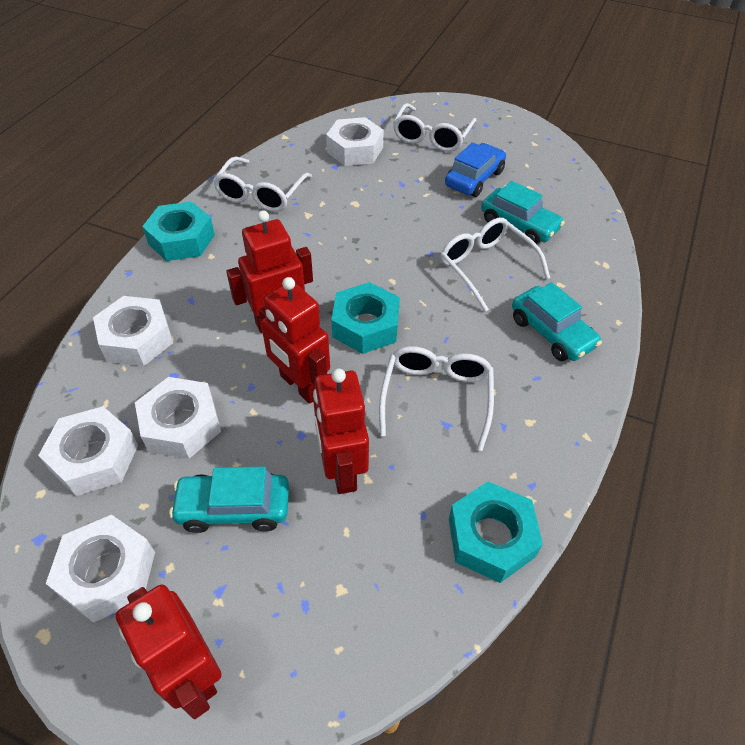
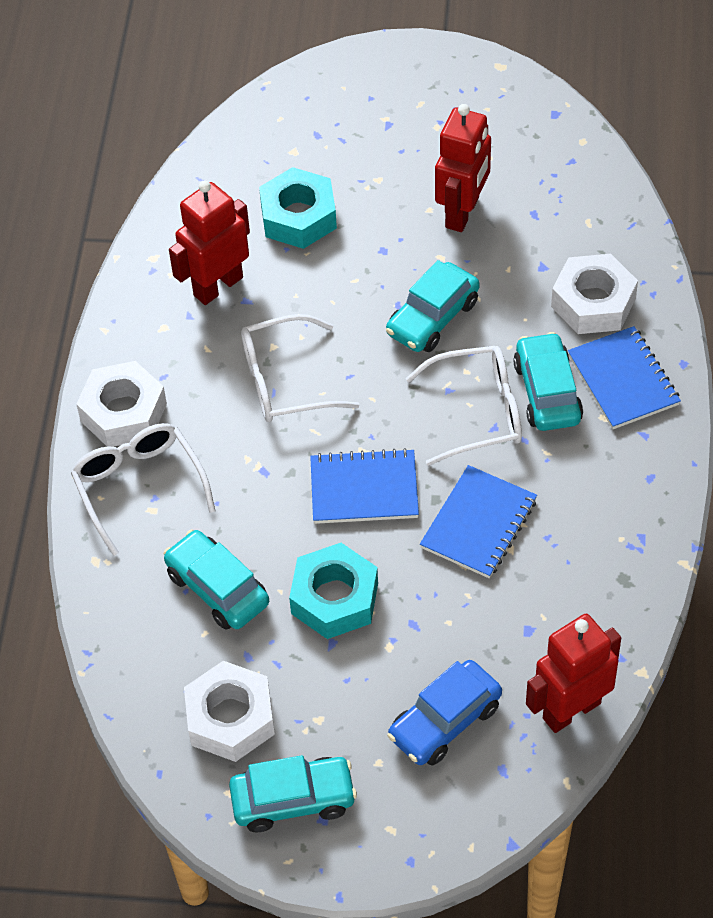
blue notebook: none = 0 -> [310,448,419,524] [420,465,537,578] [568,326,681,429] = 3
red robot: [116,584,222,719] [226,210,313,333] [259,277,330,404] [313,369,369,494] = 4 -> [169,180,250,305] [435,104,491,232] [526,614,621,733] = 3
turquoise car: [169,467,289,533] [481,181,565,244] [512,282,602,361] = 3 -> [163,530,269,630] [229,755,357,833] [386,260,479,352] [513,332,583,431] = 4
turquoise nut: [142,201,215,261] [331,282,400,354] [449,482,543,583] = 3 -> [259,167,337,249] [289,543,378,639] = 2
white glasses: [213,156,312,212] [379,346,494,451] [393,103,477,152] [440,217,550,312] = 4 -> [71,423,215,556] [241,314,359,422] [406,346,522,466] = 3
white nut: [38,406,138,496] [46,515,155,623] [93,296,173,366] [135,377,221,459] [326,117,384,166] = 5 -> [76,361,167,447] [184,661,275,762] [551,254,638,334] = 3

